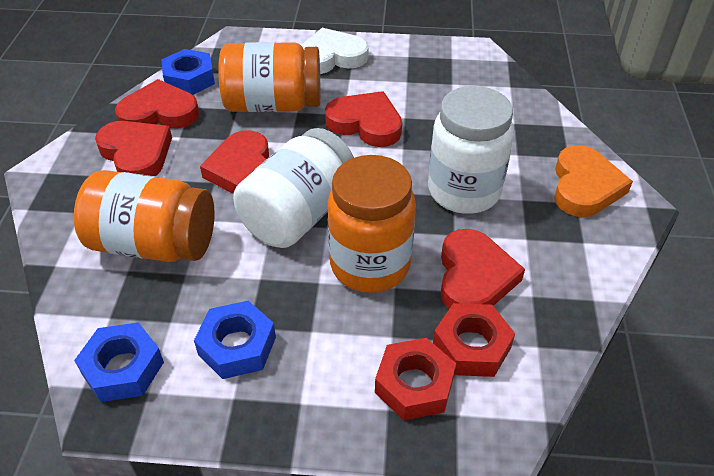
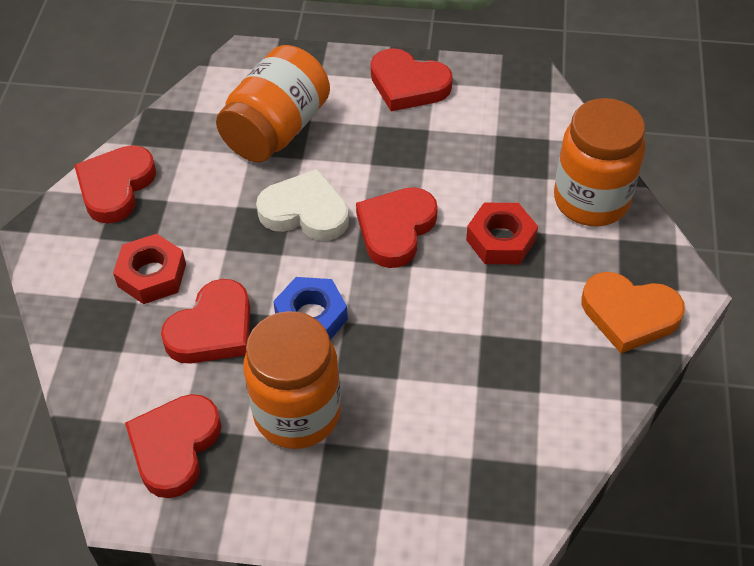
blue nut: [74,322,164,402] [161,49,215,95] [194,301,276,379] = 3 -> [273,277,348,340] = 1
white jar: [233,128,354,248] [428,86,514,214] = 2 -> none = 0

